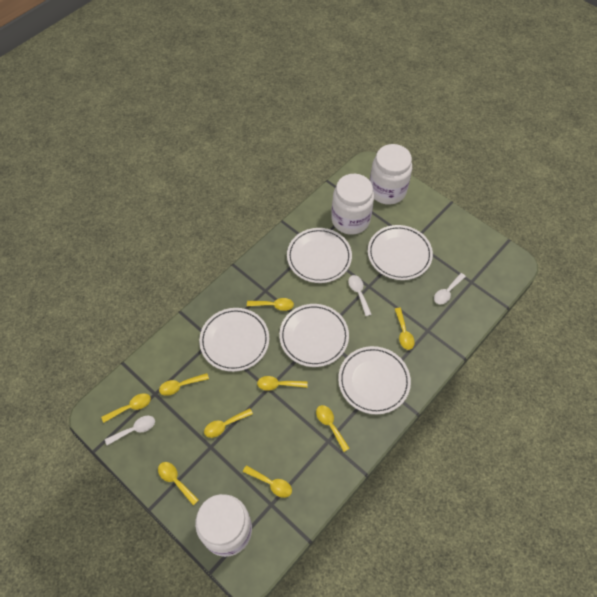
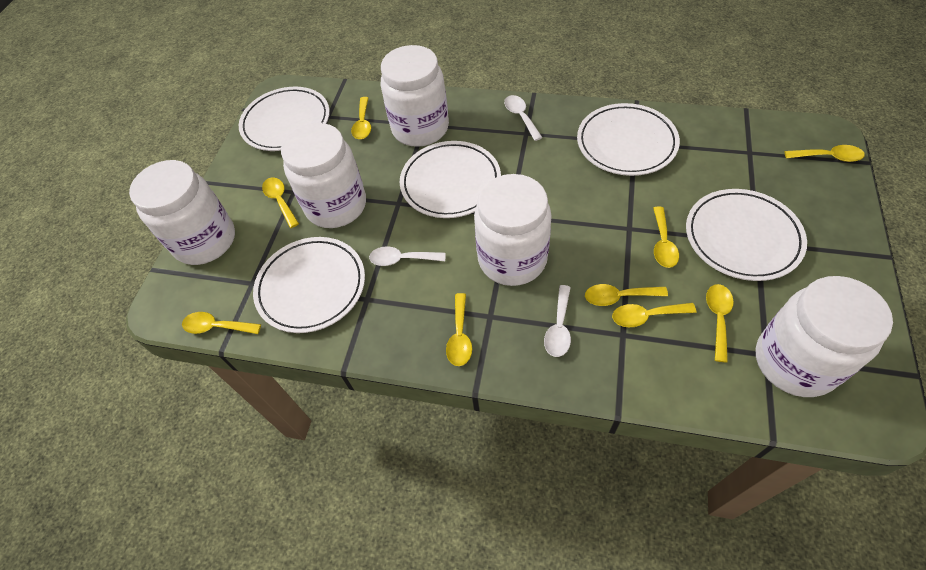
white jar: [195,494,252,557] [331,174,374,235] [370,144,412,205] = 3 -> [129,160,235,265] [281,123,366,228] [381,45,449,147] [474,174,552,286] [756,276,893,397] = 5

